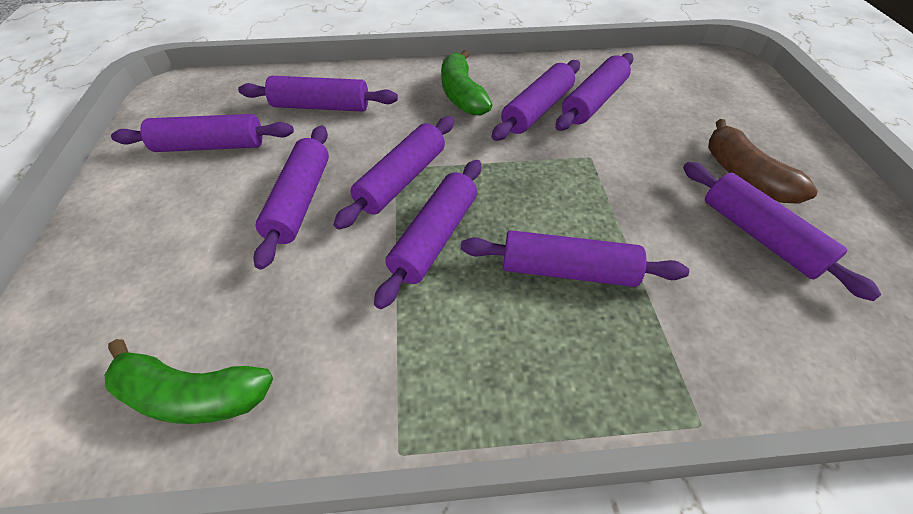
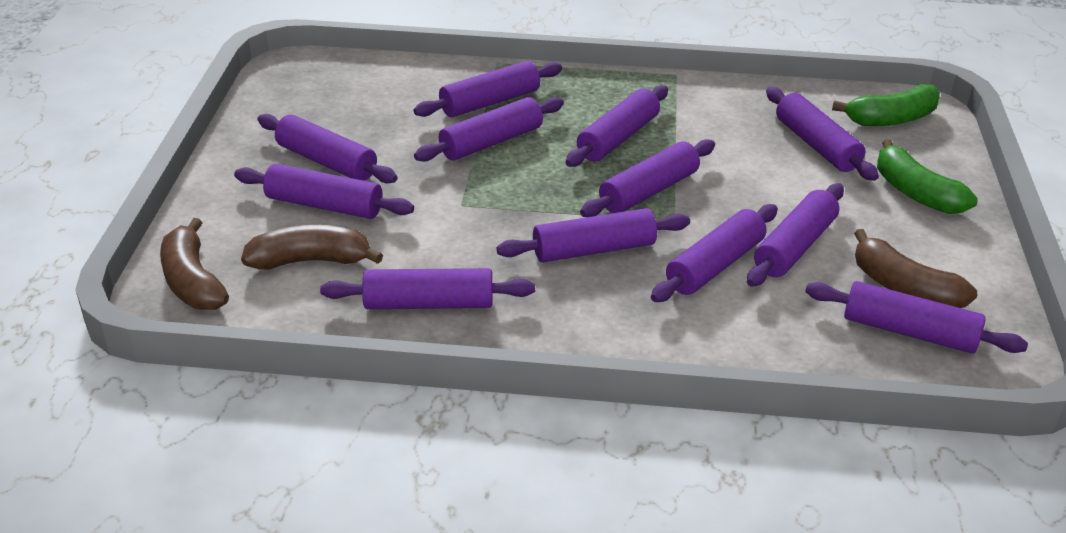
brown banana: [708,119,818,204] = 1 -> [160,218,229,310] [241,225,383,270] [854,229,977,308] = 3
purple rolling pin: [111,114,294,152] [238,76,398,112] [253,126,329,270] [333,116,454,230] [374,160,481,309] [461,230,689,287] [492,60,580,141] [555,53,634,131] [683,162,882,301] = 9 -> [234,163,414,219] [258,114,398,183] [320,268,535,309] [414,61,562,117] [414,97,564,162] [497,208,690,262] [566,85,668,167] [580,139,715,217] [651,204,778,302] [747,183,844,287] [766,87,879,181] [805,281,1028,354] = 12

